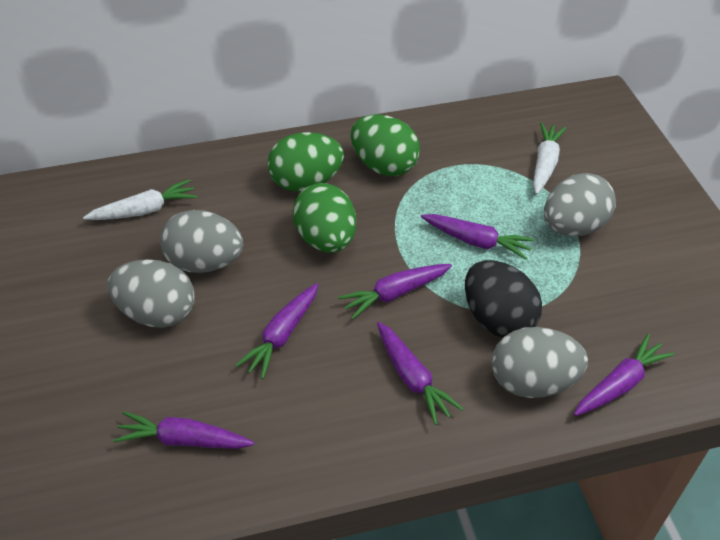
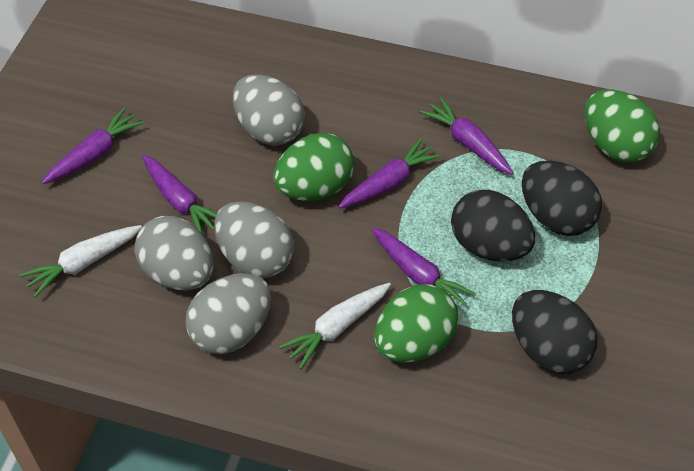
black egg: [465,260,542,338] = 1 -> [451,190,535,262] [512,290,597,374] [522,161,602,236] = 3
purple carrot: [113,411,254,449] [235,283,318,379] [338,264,452,319] [377,322,463,425] [421,214,535,260] [574,334,675,416] = 6 -> [42,107,144,184] [142,154,217,235] [338,138,441,209] [371,227,476,305] [420,97,513,175] = 5

